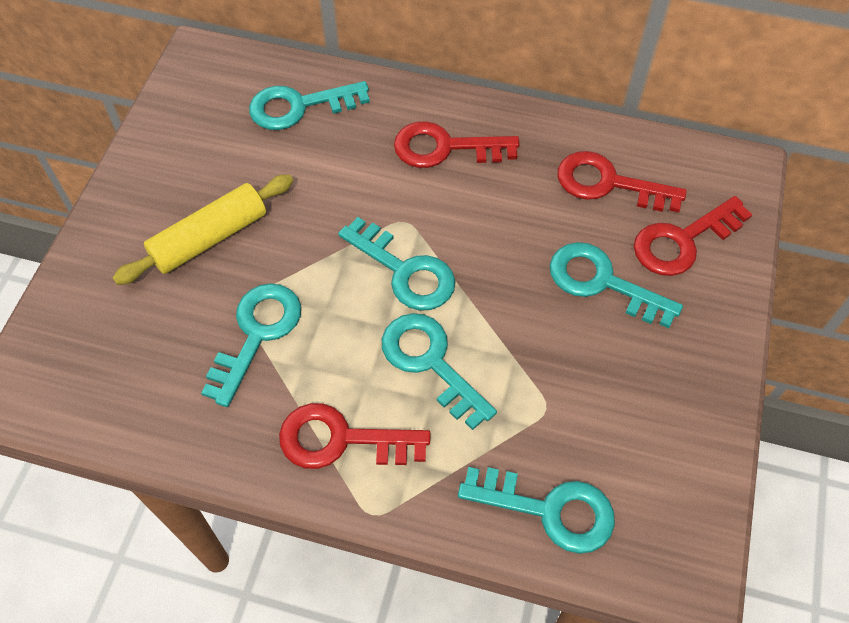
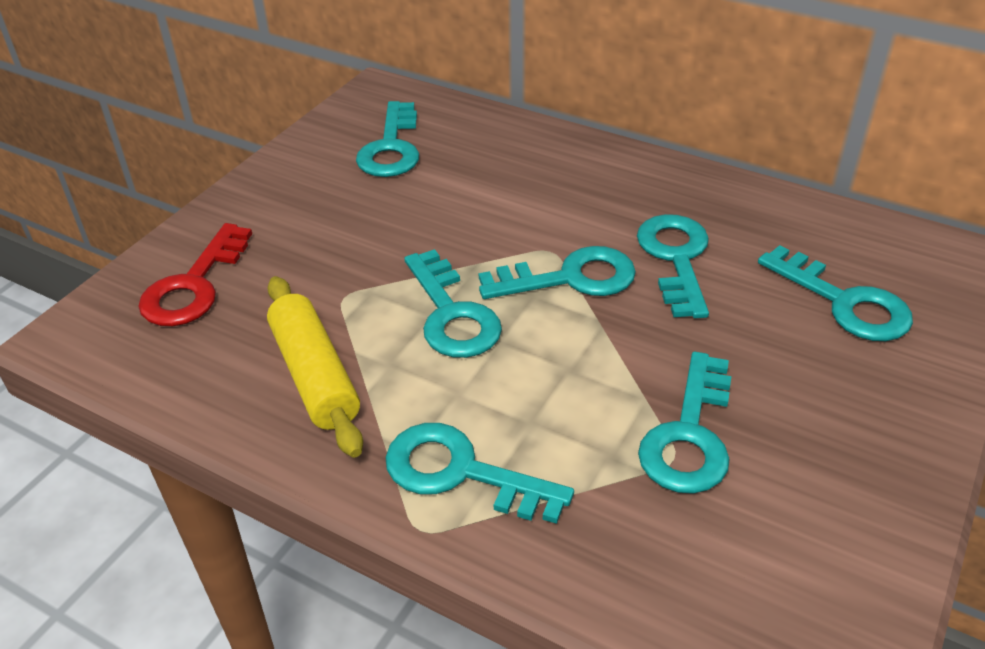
red key: [279,403,431,469] [394,121,520,168] [557,151,687,212] [634,196,752,276] = 4 -> [138,223,252,326] = 1
turquoise key: [201,283,301,407] [249,81,370,130] [338,217,455,311] [382,313,497,430] [458,467,615,554] [550,242,683,328] = 6 -> [356,101,419,177] [385,423,574,524] [404,249,502,358] [479,246,636,299] [637,214,709,318] [638,352,731,494] [758,245,913,341] = 7

